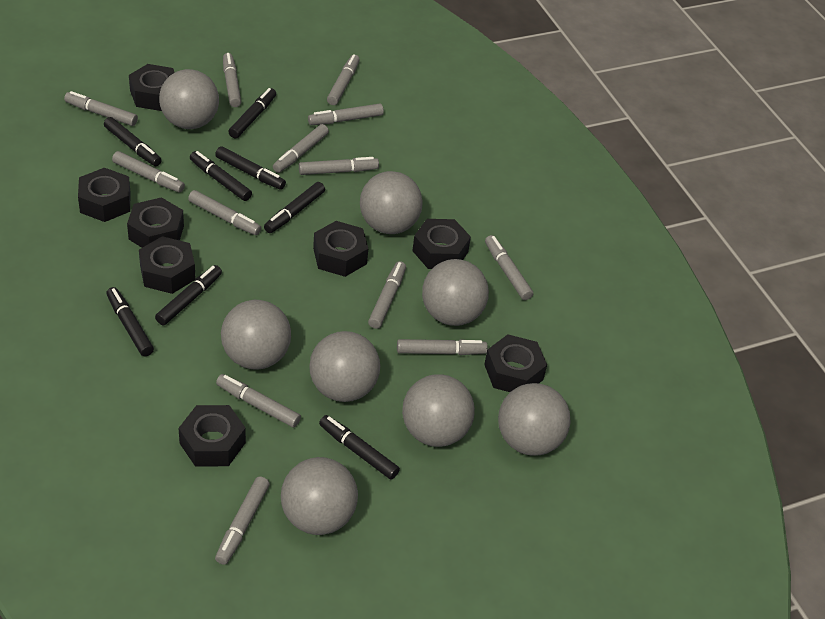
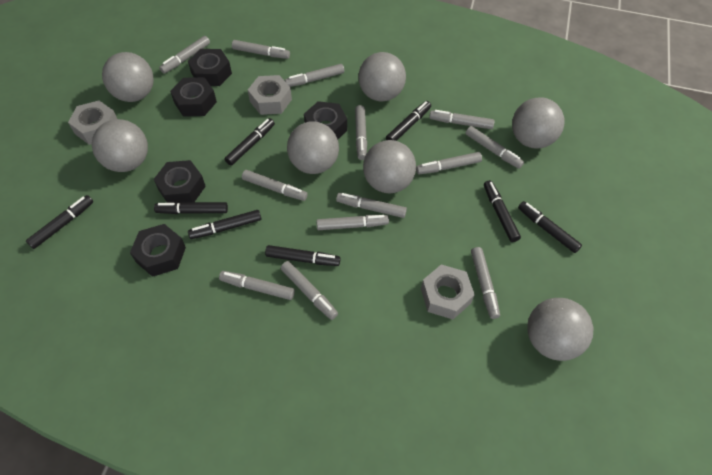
black nut: [78,168,131,222] [127,197,184,248] [129,64,175,111] [139,236,196,294] [179,405,246,467] [313,221,368,277] [412,219,471,269] [484,334,547,392] = 8 -> [130,224,186,277] [154,160,206,203] [170,77,217,117] [188,49,232,86] [304,101,347,139] = 5
grey ball: [159,69,219,129] [221,300,291,370] [281,457,358,535] [309,331,380,402] [360,171,423,234] [402,374,475,447] [422,259,489,326] [498,383,571,456] = 8 -> [92,119,148,172] [102,52,154,102] [287,121,339,174] [358,52,406,102] [363,140,416,193] [512,97,564,149] [527,298,593,361] = 7
grey nut: none = 0 -> [68,101,117,145] [248,75,292,115] [421,264,475,319] = 3

